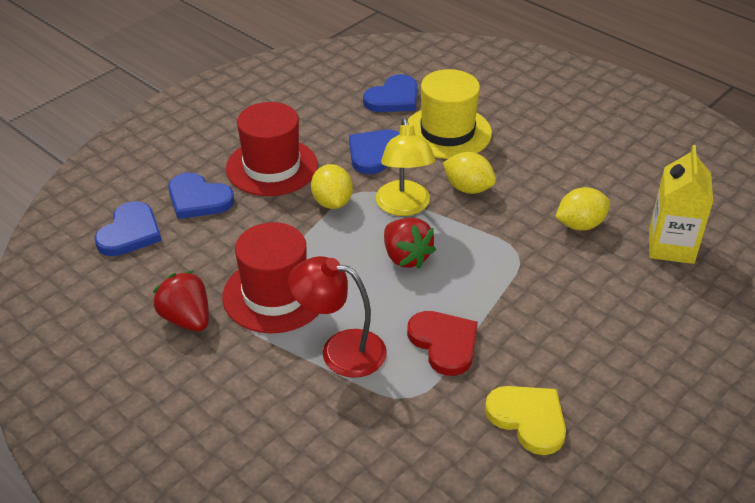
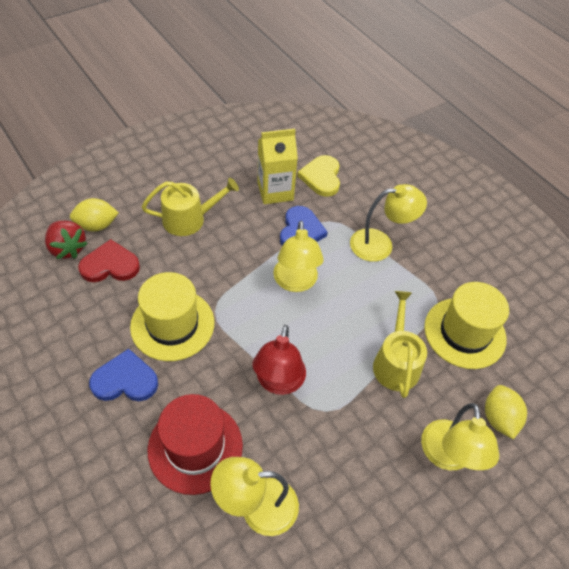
blue heart: [95,201,162,256] [168,172,234,219] [349,130,400,174] [363,74,417,112] = 4 -> [89,349,158,401] [280,206,328,246] = 2
red hat: [222,222,319,333] [226,102,318,196] = 2 -> [148,394,243,495] = 1
red strawberry: [153,271,209,331] [384,218,436,269] = 2 -> [45,221,88,259] = 1
yellow hat: [408,69,492,159] = 1 -> [130,272,214,361] [424,282,509,369] = 2
yellow lamp: [376,117,436,216] = 1 -> [210,457,299,536] [273,221,324,292] [350,184,427,262] [421,403,499,470] = 4
yellow lemon: [311,164,353,209] [443,152,496,194] [555,187,610,230] = 3 -> [70,198,119,232] [485,385,527,439] = 2
yellow watering can: none = 0 -> [141,178,239,236] [373,291,427,398] = 2

